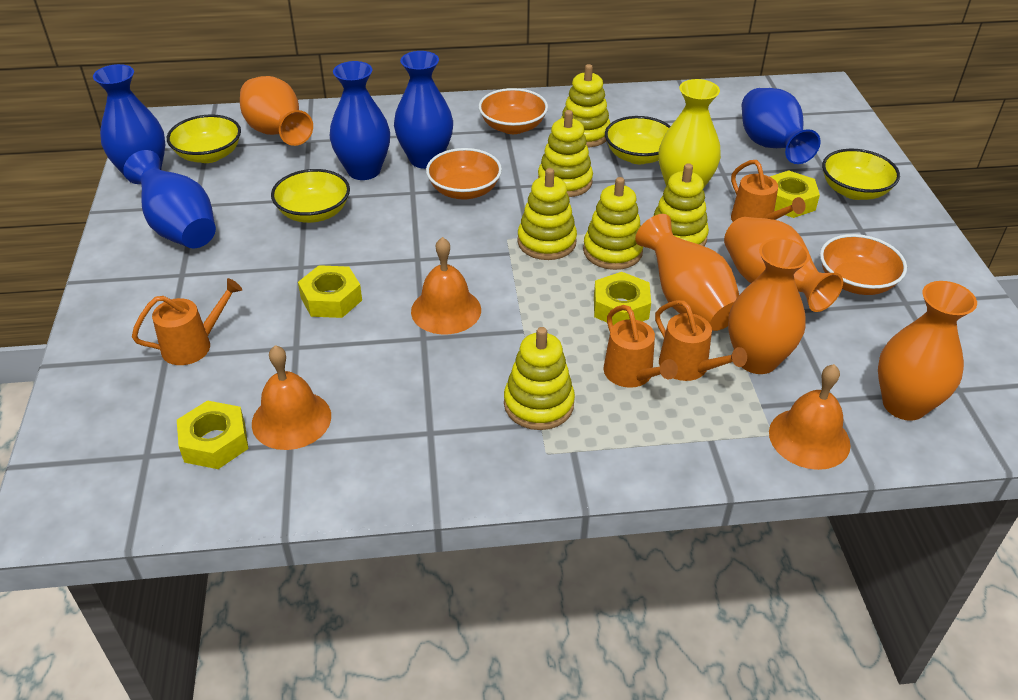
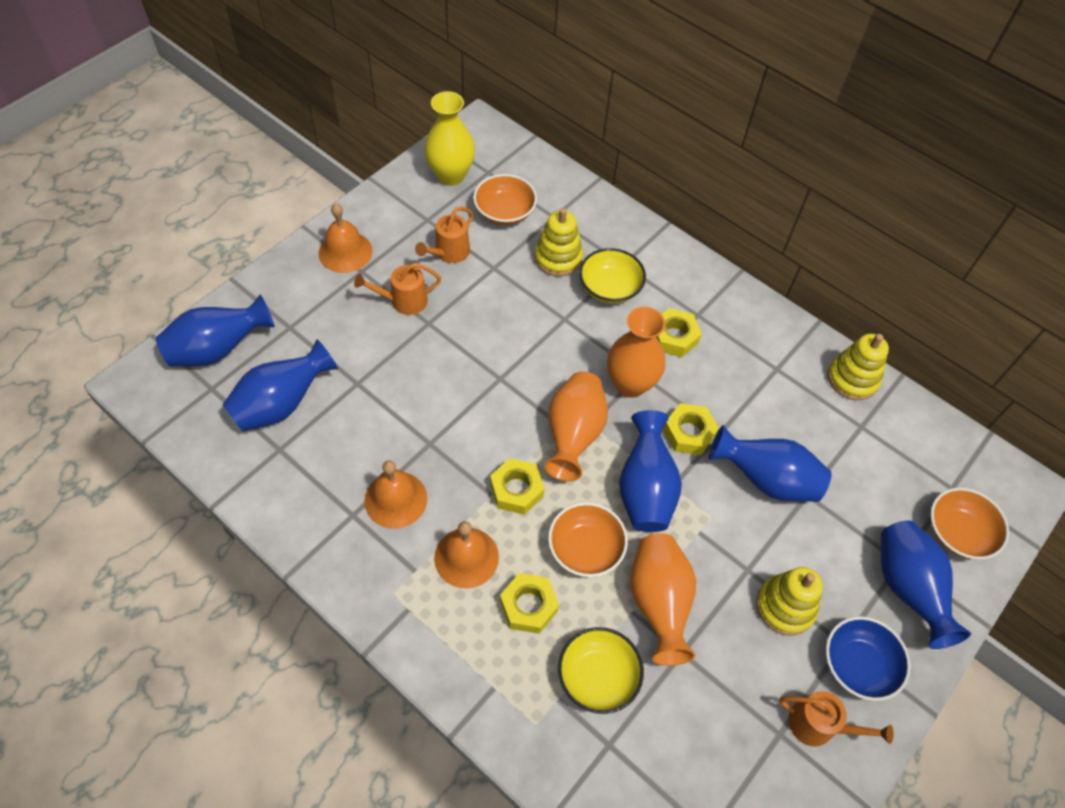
blue bowl: none = 0 -> [826,616,911,701] = 1
orange vase: [240,76,313,146] [635,214,739,331] [724,217,843,312] [728,238,810,374] [878,281,977,421] = 5 -> [544,372,608,481] [607,307,665,398] [630,533,696,666] = 3
orange watering can: [132,278,242,365] [604,305,678,388] [655,300,747,381] [731,160,805,222] = 4 -> [354,263,441,315] [415,207,473,263] [779,691,894,747] = 3
yellow bowl: [167,114,241,163] [271,169,350,223] [605,116,670,164] [822,149,900,200] = 4 -> [558,627,644,714] [579,248,646,304] = 2
yellow stacking toy: [504,327,575,430] [517,168,577,260] [538,110,593,197] [561,64,610,147] [583,177,643,270] [654,163,709,246] = 6 -> [534,208,583,277] [756,567,823,636] [828,334,889,400] = 3

